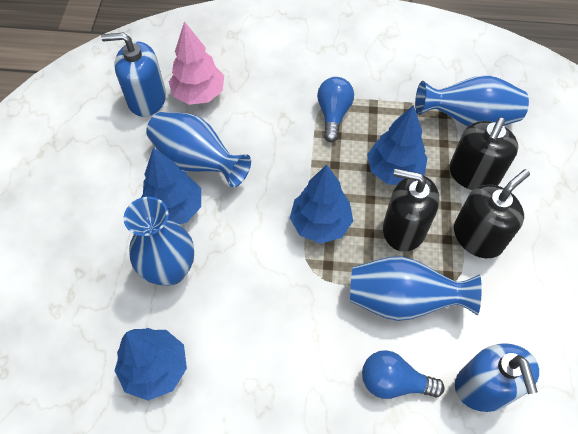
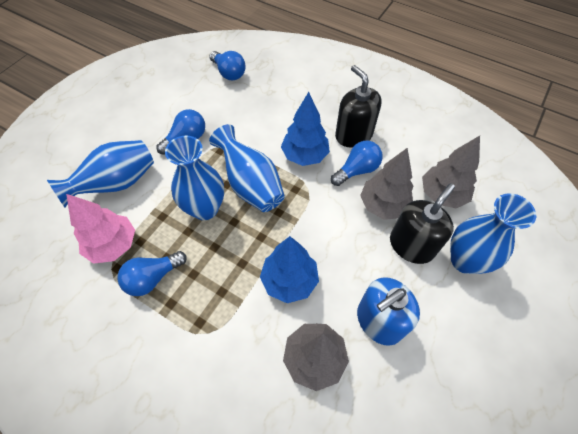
black soap dispenser: [383,169,439,252] [450,117,518,190] [454,169,530,258] = 3 -> [335,65,382,148] [390,183,455,264] = 2
blue light bulb: [317,77,354,142] [362,350,445,399] = 2 -> [118,251,187,296] [156,109,205,155] [209,51,245,80] [331,141,383,186] = 4
blue soap dispenser: [101,33,166,117] [455,343,539,412] = 2 -> [357,277,420,346] = 1
blue tree: [114,328,187,401] [141,148,201,224] [290,165,353,244] [367,105,428,185] = 4 -> [260,236,319,303] [281,92,330,166] = 2
grey tree: none = 0 -> [283,323,349,391] [360,148,413,220] [422,136,480,208] = 3

